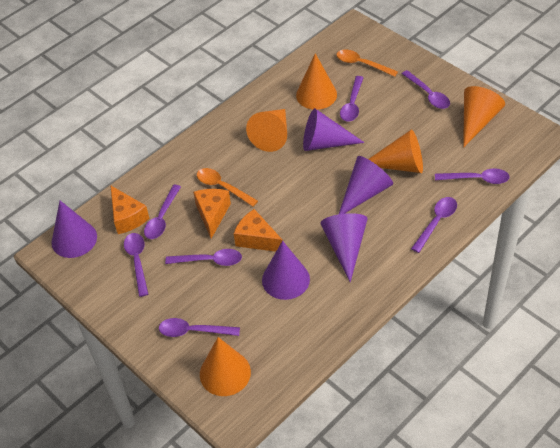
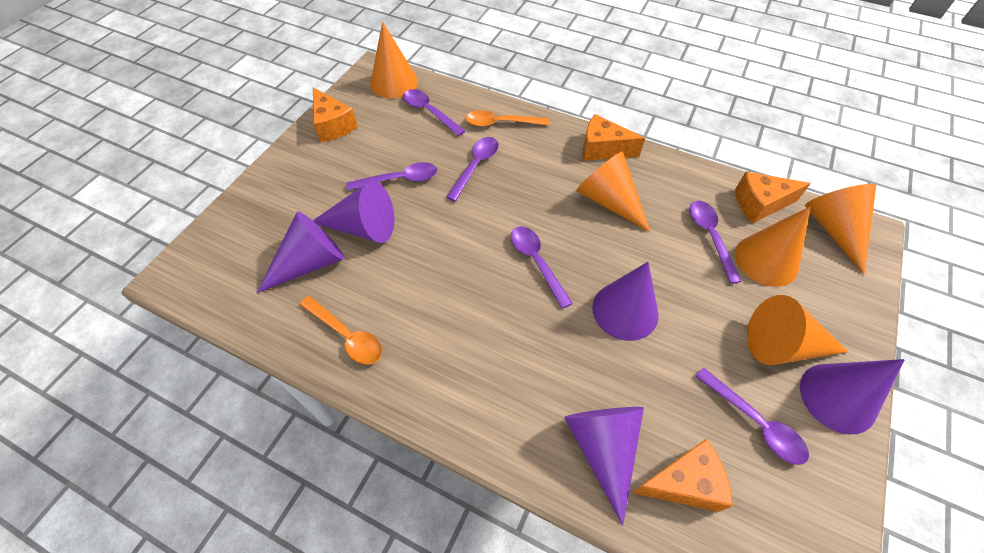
orange cheese: [110,185,150,234] [193,189,231,239] [234,209,283,252] = 3 -> [313,87,358,142] [583,114,645,161] [632,439,733,512] [735,172,811,224] = 4
purple spoon: [124,233,148,297] [144,185,181,239] [159,318,240,337] [165,249,242,266] [340,76,364,121] [402,70,450,109] [411,197,457,253] [435,168,510,184] = 8 -> [346,162,437,191] [403,89,465,136] [446,137,499,201] [511,226,573,309] [689,201,742,284] [695,368,809,465] = 6

